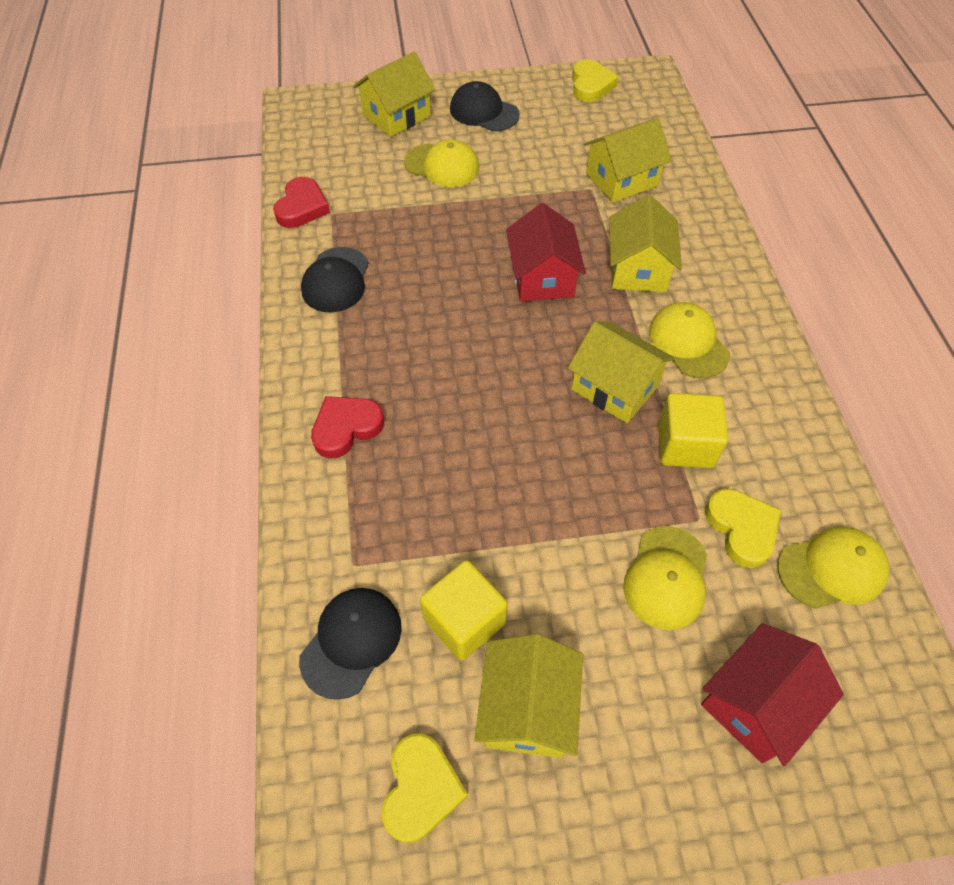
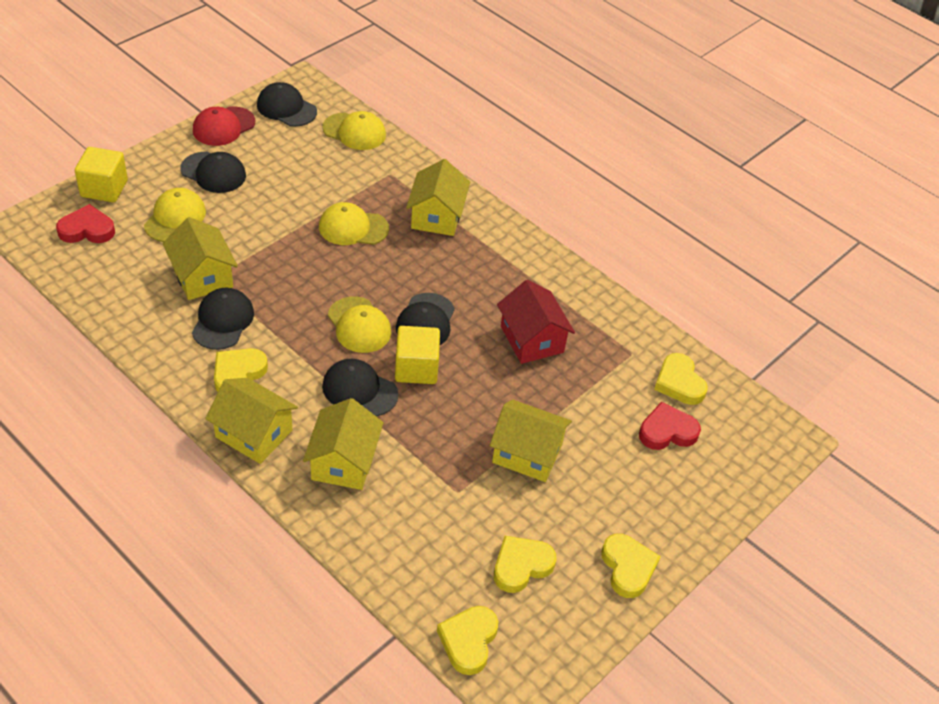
black cap: [299,588,402,700] [301,247,369,312] [450,81,520,131] = 3 -> [180,152,246,193] [192,288,254,350] [257,82,317,127] [322,359,399,416] [396,293,455,345] = 5
red cap: none = 0 -> [193,106,255,146] = 1
red house: [506,203,586,302] [701,623,844,766] = 2 -> [497,280,575,364] = 1
yellow heart: [382,734,468,843] [572,59,619,102] [705,489,781,568] = 3 -> [214,348,268,392] [437,606,498,675] [494,536,557,593] [601,534,661,598] [654,353,708,405] = 5

